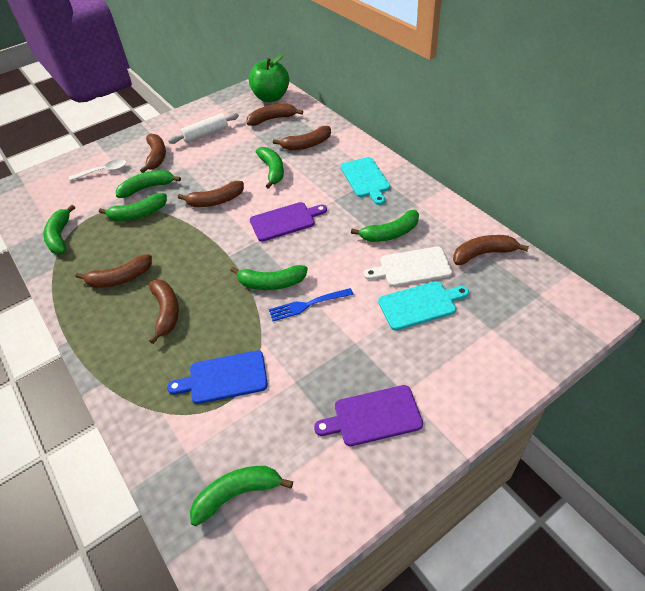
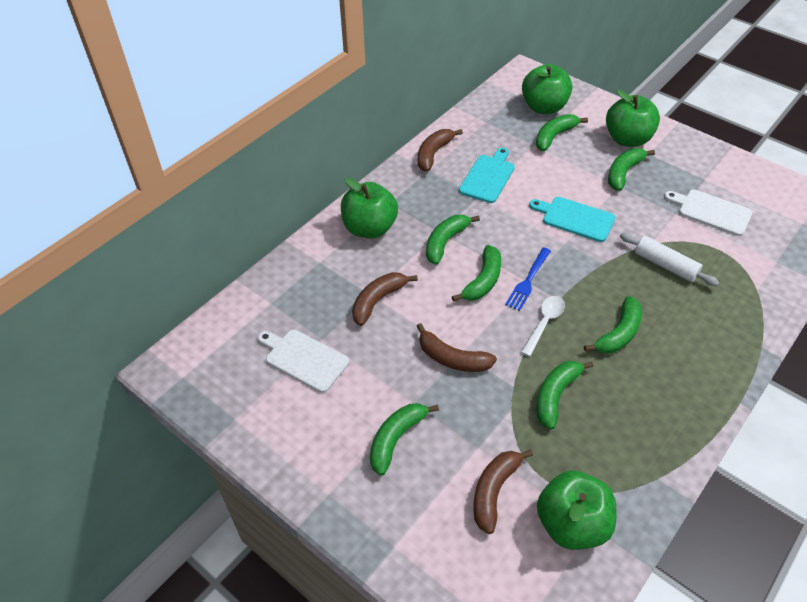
blue cutting board: [167,350,268,404] = 1 -> none = 0
brown banana: [76,254,152,288] [140,134,166,173] [149,279,179,344] [178,181,244,207] [246,104,303,126] [273,126,331,150] [453,235,529,265] = 7 -> [352,272,418,326] [416,323,497,372] [418,129,463,172] [473,449,533,534] = 4
green apple: [249,54,289,102] = 1 -> [341,178,398,238] [522,64,572,114] [537,470,616,550] [606,90,660,147] = 4
purple cutting board: [250,202,327,242] [314,385,423,446] = 2 -> none = 0
white cutting board: [364,246,453,287] = 1 -> [258,330,349,393] [664,190,753,236] = 2

